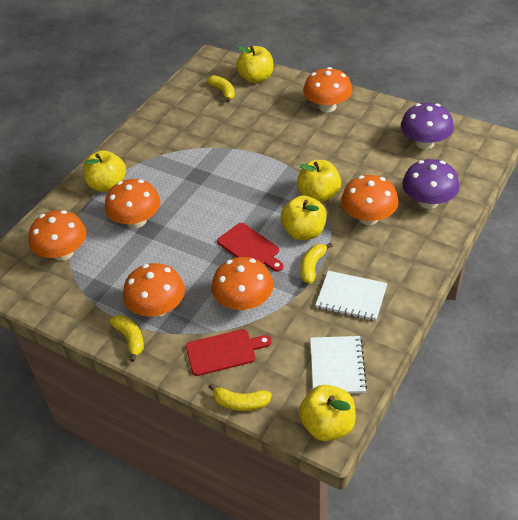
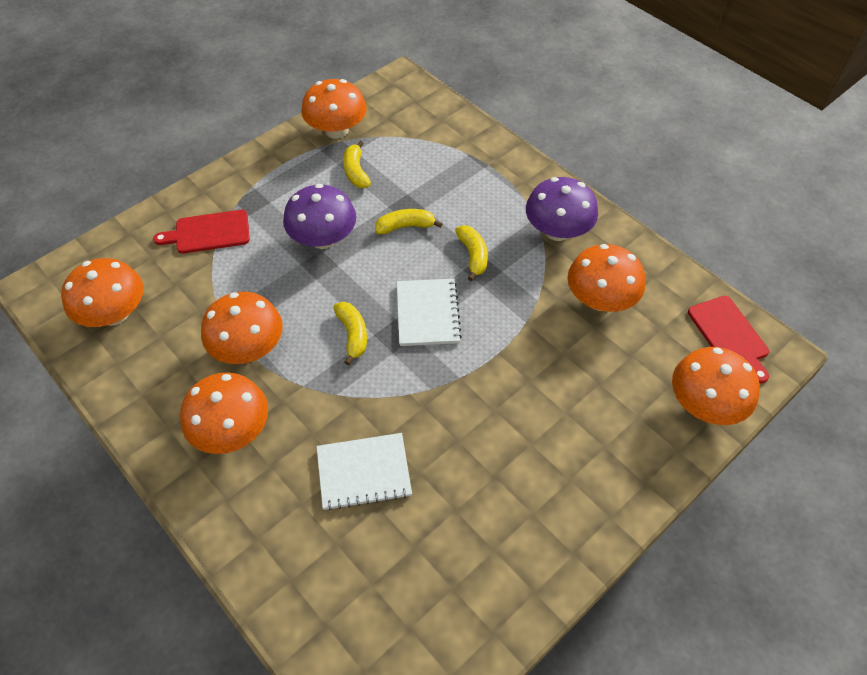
yellow apple: [83,150,126,192] [236,46,273,83] [281,195,327,240] [297,160,341,203] [299,385,356,441] = 5 -> none = 0

